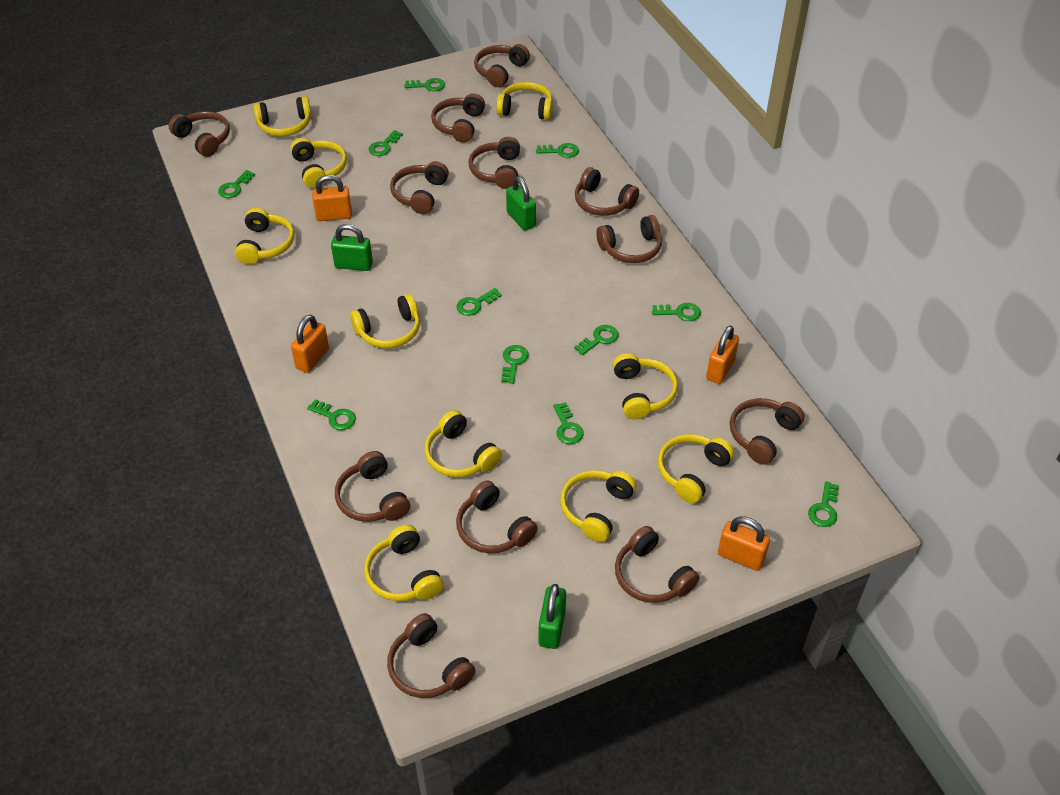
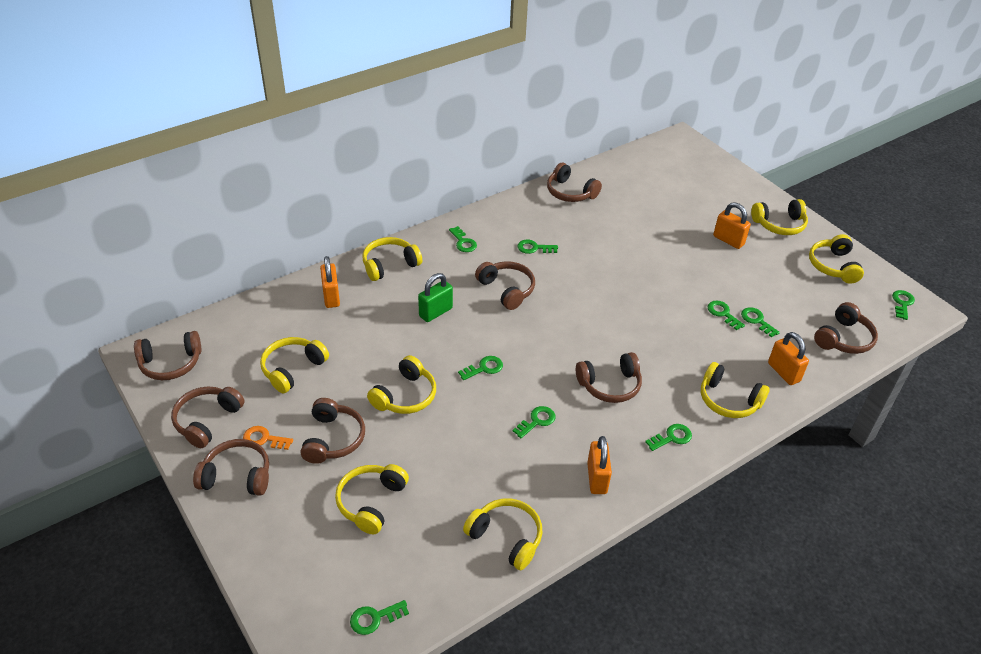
brown headphones: [168,111,230,157] [335,451,410,522] [387,613,476,698] [390,161,449,214] [431,93,485,142] [456,480,538,553] [469,137,520,189] [474,44,530,87] [575,167,639,216] [596,215,662,263] [615,526,699,603] [730,398,804,465] = 12 -> [134,331,201,380] [171,387,245,448] [193,439,269,496] [300,398,365,464] [475,261,535,310] [547,163,602,202] [576,352,642,403] [814,302,878,354] = 8
green key: [218,170,255,198] [307,399,356,430] [369,130,403,156] [404,78,445,91] [456,288,502,316] [501,345,529,384] [536,143,579,158] [553,402,584,444] [574,325,619,355] [652,303,701,321] [808,481,839,527] = 11 -> [350,600,409,635] [449,226,477,252] [458,356,503,380] [513,406,555,438] [517,240,558,254] [645,424,692,451] [708,301,745,330] [741,307,780,338] [892,290,915,320] = 9
green padlock: [331,224,373,271] [506,176,536,231] [538,584,566,649] = 3 -> [418,273,453,322] = 1
orange key: none = 0 -> [243,426,293,450] = 1
yellow headphones: [235,208,294,265] [253,96,311,137] [290,138,347,188] [350,294,420,348] [364,525,444,601] [425,410,502,477] [496,82,553,120] [560,470,636,542] [613,353,678,419] [658,434,734,503] = 10 -> [260,337,329,393] [335,464,409,534] [362,237,422,281] [367,355,436,414] [463,498,543,570] [701,362,770,418] [751,199,808,235] [809,234,864,284] = 8

